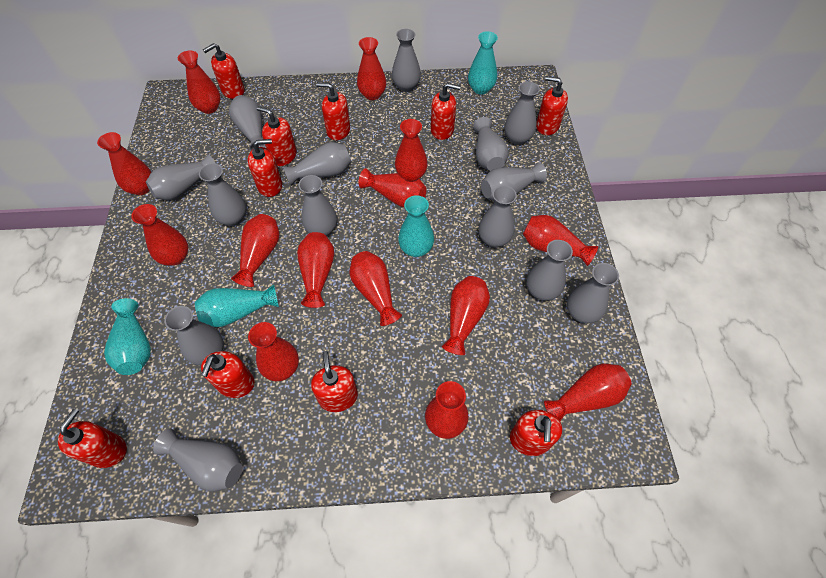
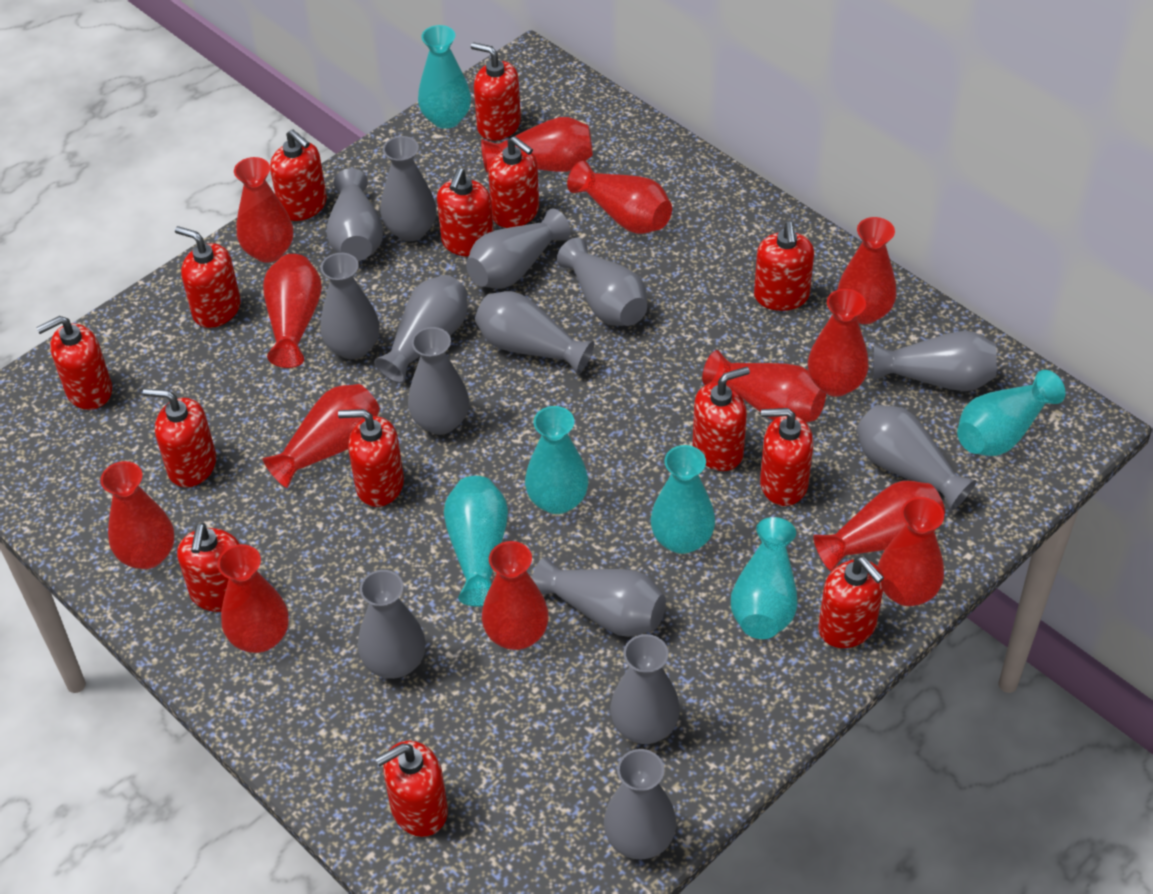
red soap dispenser: [58,409,127,468] [201,351,255,398] [203,43,245,99] [248,139,282,197] [257,106,297,166] [311,351,358,412] [316,83,350,140] [431,83,461,140] [510,410,562,456] [536,76,568,135] = 10 -> [36,316,112,410] [143,388,216,487] [175,226,241,328] [177,523,239,612] [270,129,327,221] [338,409,404,507] [375,741,448,837] [437,168,494,257] [471,42,521,141] [488,136,539,228] [693,367,750,471] [754,222,814,311] [760,408,814,506] [818,557,884,648] = 14
red vase: [97,132,151,195] [131,204,188,266] [178,51,221,114] [231,214,280,287] [248,322,299,381] [297,232,334,308] [349,251,402,326] [357,37,386,100] [359,168,426,207] [395,119,428,178] [425,381,469,439] [442,276,490,355] [523,215,598,266] [544,364,631,421] = 14 -> [100,461,174,569] [217,544,289,653] [234,157,293,263] [263,254,322,368] [263,384,380,488] [481,117,593,173] [482,541,549,650] [567,161,672,234] [702,350,826,423] [808,289,869,397] [813,481,945,571] [837,217,897,324] [878,497,944,606] = 13
turquoise vase: [104,298,151,375] [195,284,279,327] [398,195,434,257] [468,31,498,94] = 4 -> [418,25,471,129] [444,476,508,607] [525,406,588,514] [651,445,715,554] [731,517,797,639] [957,370,1066,456] = 6

